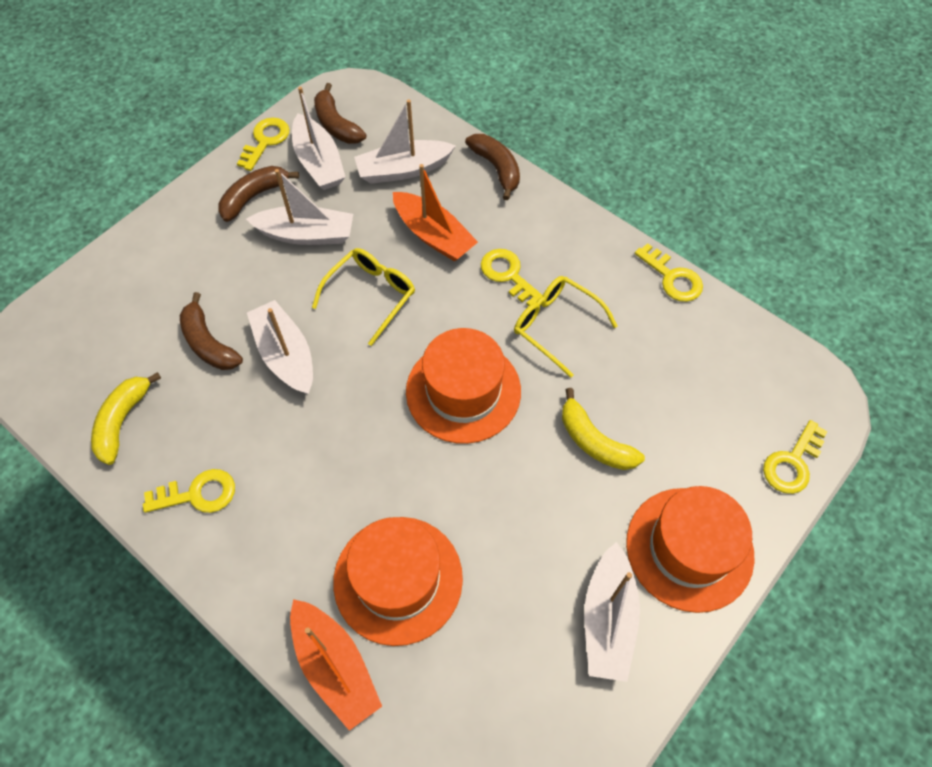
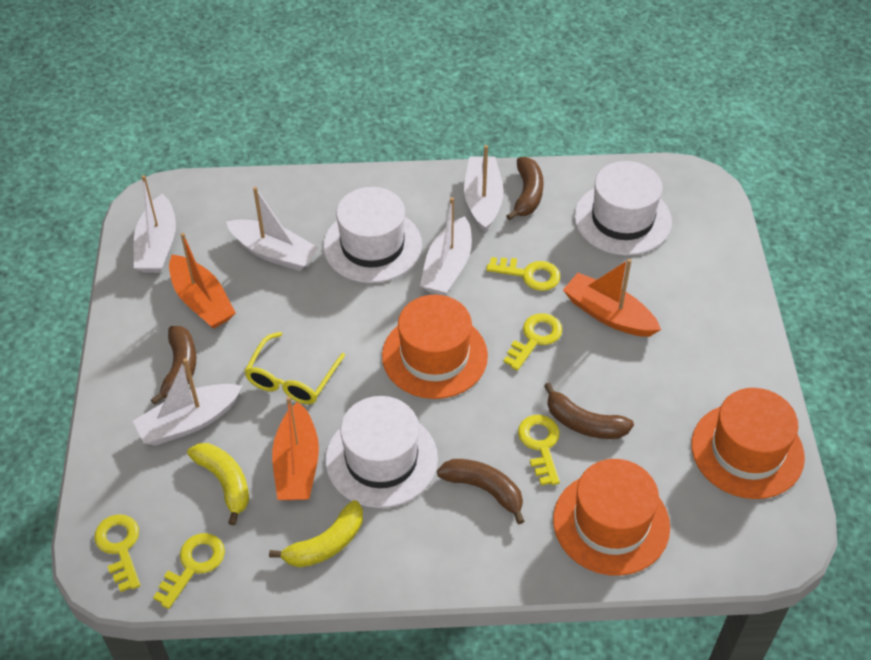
orange boat: [290,599,382,731] [393,164,478,261] = 2 -> [169,233,236,329] [272,396,319,500] [563,259,661,337] = 3
white hat: none = 0 -> [323,187,422,283] [325,396,438,508] [574,161,672,255] = 3
yellow glasses: [312,248,415,346] [514,276,618,378] = 2 -> [244,332,345,404] = 1

